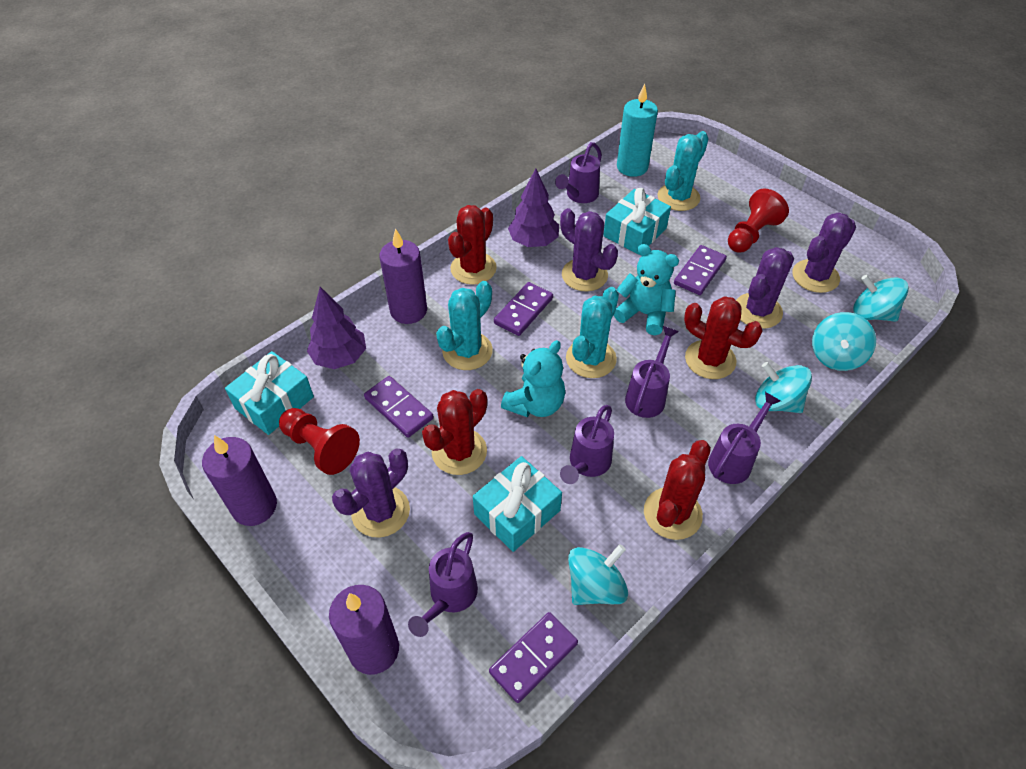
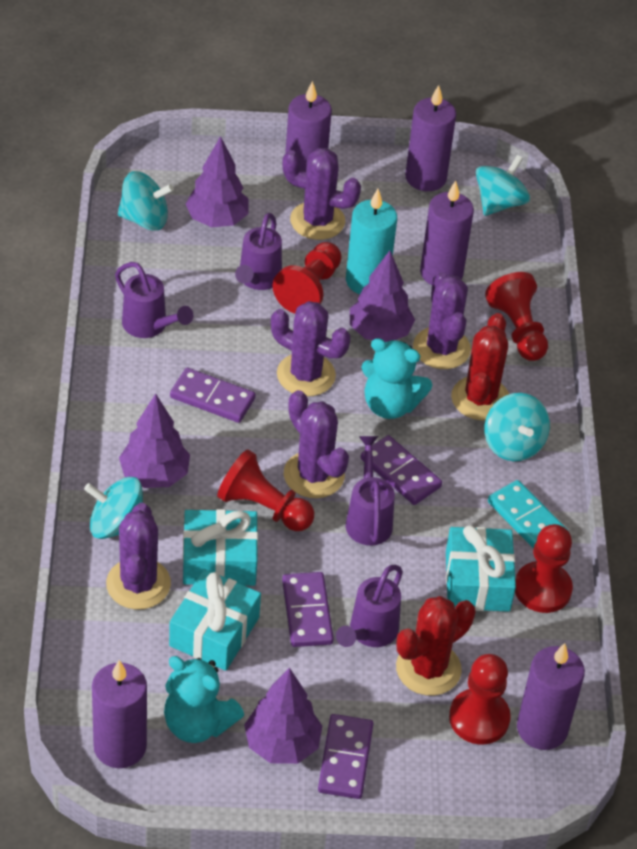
purple cactus: [332,449,410,538] [560,208,618,292] [736,247,794,329] [792,212,856,293] = 4 -> [106,503,171,610] [271,301,350,396] [282,148,361,240] [284,390,349,498] [413,272,471,369] = 5
purple candle: [202,435,277,526] [329,585,399,675] [380,228,427,324] = 3 -> [92,660,147,768] [285,81,332,188] [405,85,456,191] [420,181,474,285] [517,643,585,750] = 5
purple tree: [307,287,366,369] [508,168,559,247] = 2 -> [119,393,190,488] [186,136,248,227] [244,668,322,764] [350,251,415,342] = 4
purple watering can: [408,532,478,637] [555,142,602,203] [560,405,614,484] [625,326,679,418] [708,392,781,484] = 5 -> [115,262,193,338] [235,213,282,290] [336,565,403,647] [346,436,395,545] = 4
red cactus: [422,389,487,475] [448,205,497,285] [644,440,711,540] [684,296,763,379] = 4 -> [396,596,475,696] [451,313,509,421] = 2
red pawn: [279,408,360,475] [728,189,789,253] = 2 -> [217,449,314,531] [272,242,342,314] [449,654,511,745] [485,272,548,361] [515,524,573,613] = 5
turquoise cactus: [436,281,493,370] [566,287,619,378] [658,131,709,211] = 3 -> none = 0
turquoise domino: none = 0 -> [488,480,568,549] = 1

